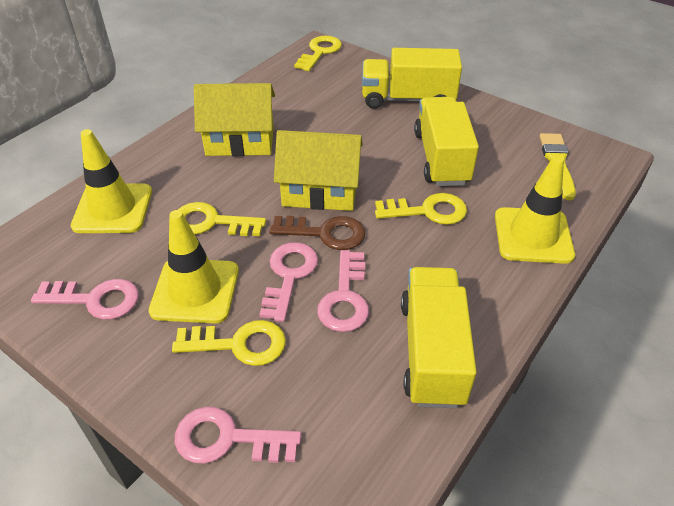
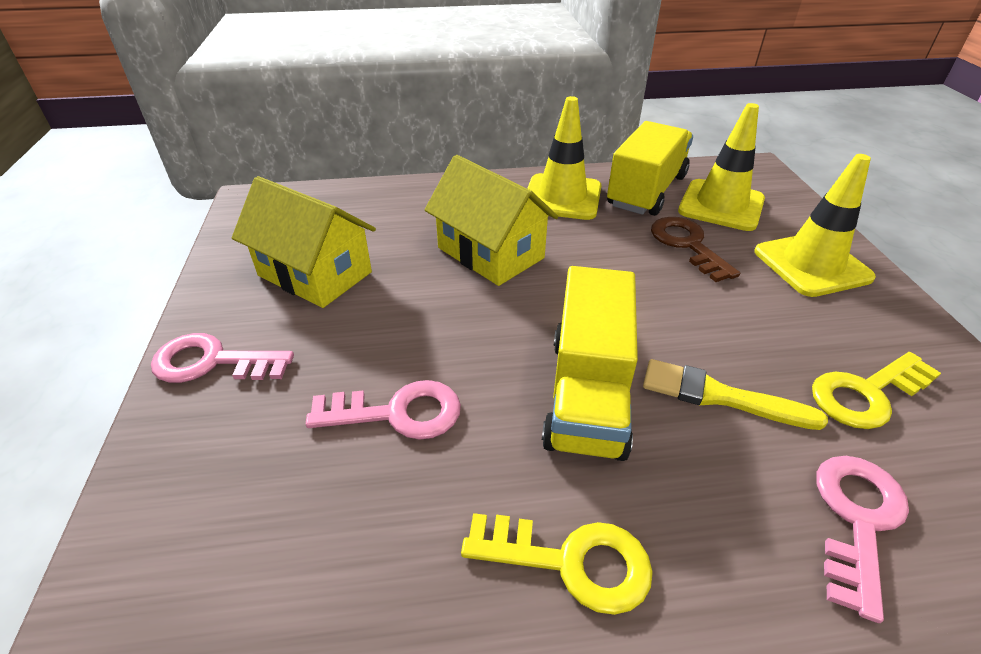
pink key: [31,279,139,320] [174,407,301,463] [259,242,318,322] [317,250,369,332] = 4 -> [151,333,294,383] [306,380,461,440] [816,456,909,623] = 3
yellow key: [172,320,286,366] [178,202,266,236] [294,36,342,71] [375,193,467,225] = 4 -> [461,513,653,615] [812,352,941,429] = 2
yellow truck: [362,48,462,109] [401,267,477,408] [414,97,479,186] = 3 -> [542,266,638,461] [607,121,693,216] = 2

